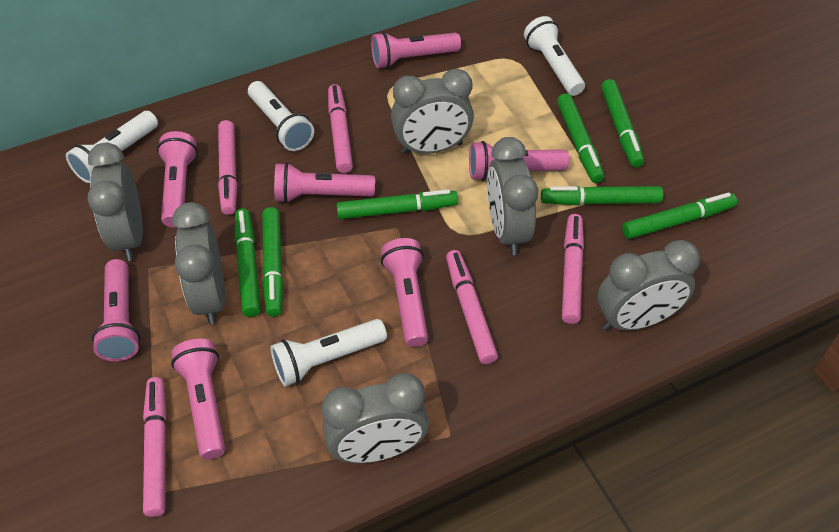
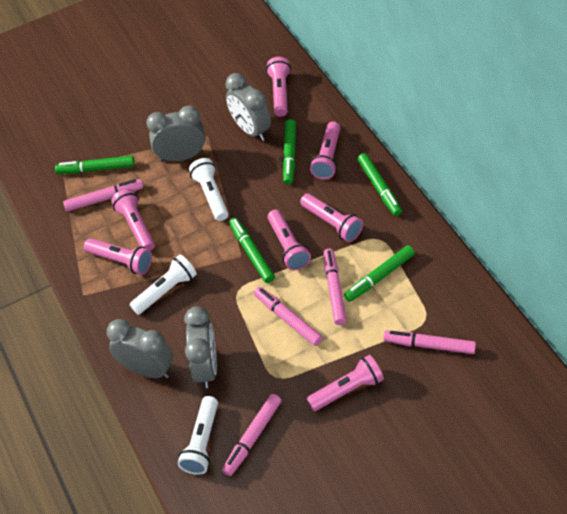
green marker: [235,209,261,317] [262,207,283,317] [336,189,458,219] [541,186,663,205] [557,93,605,183] [601,79,644,168] [622,192,737,239] = 7 -> [55,156,135,174] [229,218,275,283] [283,119,296,185] [344,245,415,302] [358,153,402,216] = 5
grey clock: [88,143,143,261] [172,202,226,325] [322,373,429,463] [391,68,474,154] [487,137,538,255] [597,240,700,331] = 6 -> [107,319,173,378] [147,105,205,162] [184,306,217,388] [225,73,271,141] = 4
white flashlight: [66,111,158,183] [248,81,314,151] [271,319,387,386] [524,16,585,96] = 4 -> [130,254,197,315] [178,396,218,475] [189,158,228,221] = 3

